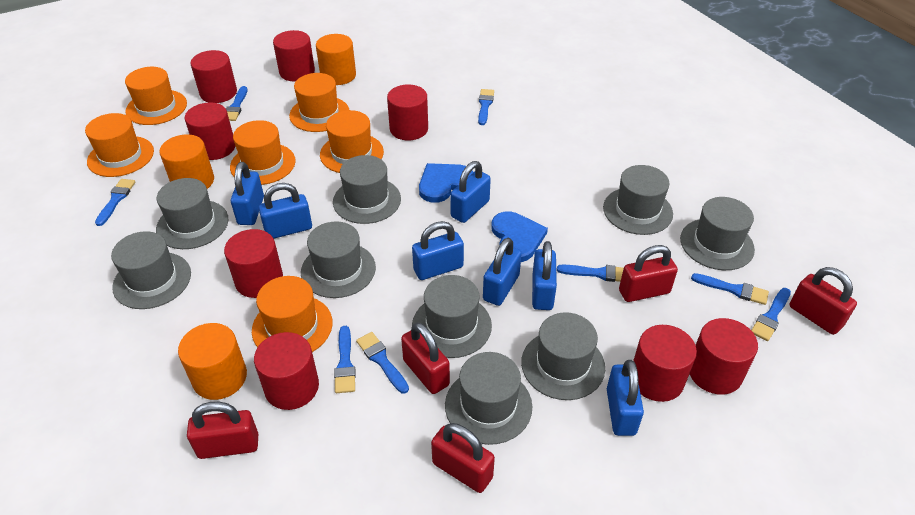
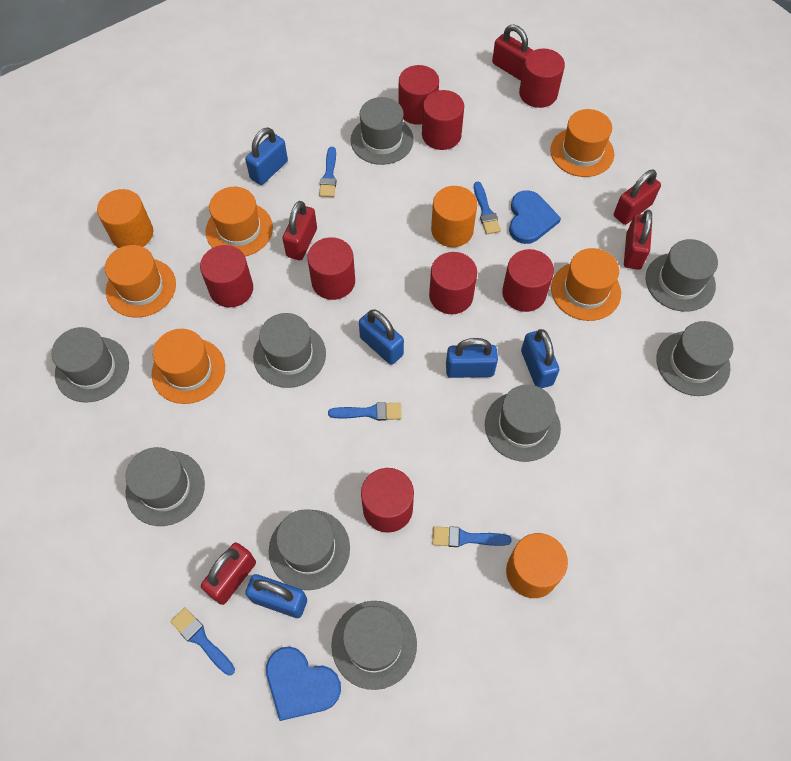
blue brush: [95,179,135,226] [226,86,247,121] [334,326,356,393] [356,332,409,394] [478,89,494,125] [557,265,624,282] [691,273,769,305] [751,288,791,341] = 8 -> [170,607,235,676] [319,147,336,197] [328,402,402,421] [432,526,512,547] [474,182,501,234] = 5
blue padlock: [231,162,264,225] [258,183,312,238] [412,221,464,280] [450,161,491,223] [483,238,522,306] [532,241,557,310] [607,360,644,436] = 7 -> [245,127,288,185] [245,574,307,618] [359,309,404,365] [446,338,498,378] [521,329,559,388] = 5
orange hat: [85,113,154,177] [125,67,187,125] [230,120,296,185] [252,276,333,352] [289,73,349,132] [320,110,384,173] = 6 -> [105,245,176,318] [152,329,225,404] [206,187,273,256] [550,109,614,177] [551,248,621,321] = 5

